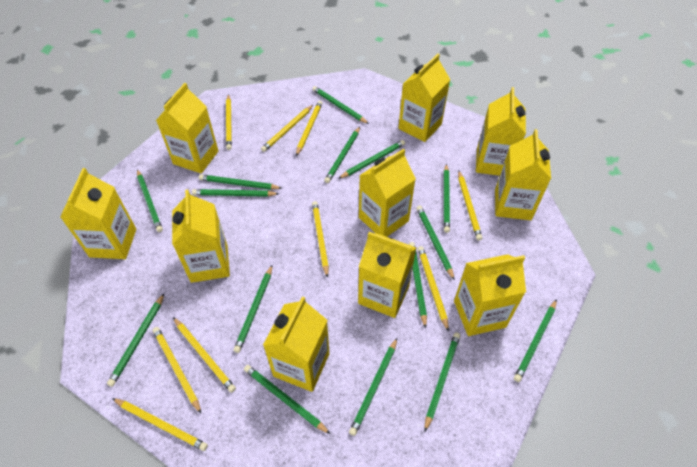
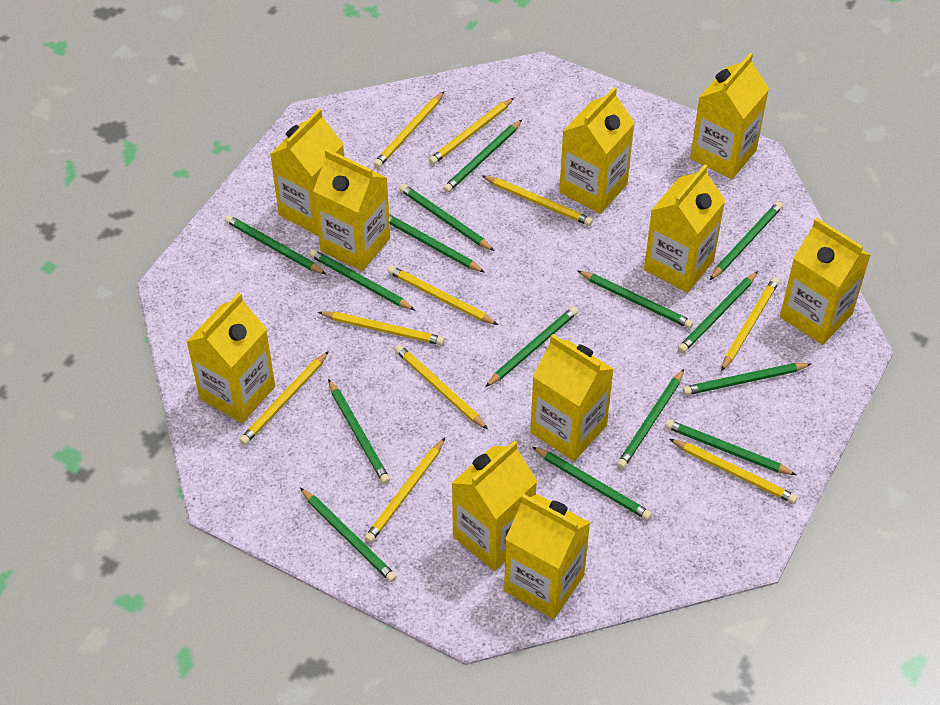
yellow pencil: [112,398,208,451] [153,327,201,414] [173,317,236,393] [226,94,232,150] [261,105,313,152] [296,101,322,156] [312,201,329,278] [418,246,449,332] [458,170,482,240] = 9 -> [240,351,329,445] [318,311,445,345] [364,438,445,543] [374,92,444,168] [388,266,498,325] [395,345,488,430] [429,98,514,165] [482,175,593,226] [670,439,798,504] [721,277,779,371] = 10

